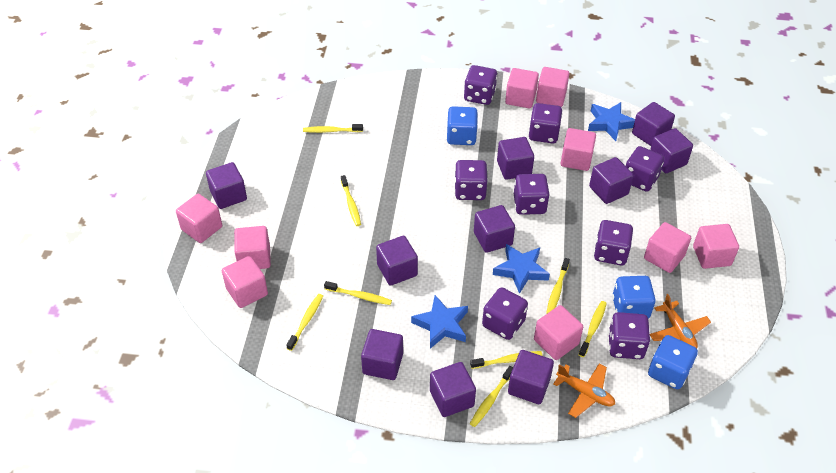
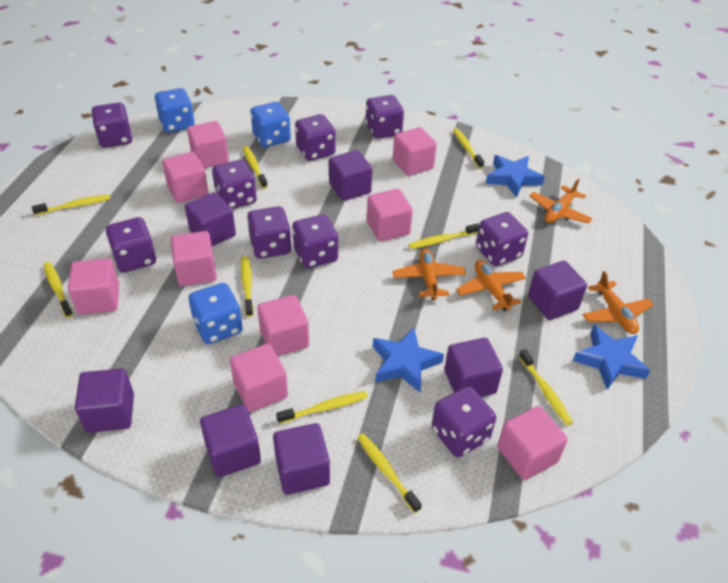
orange plane: [553,364,615,418] [650,294,711,348] = 2 -> [393,249,466,301] [456,260,526,311] [529,178,593,224] [582,271,654,334] = 4
purple cube: [206,162,247,209] [361,329,403,380] [376,236,418,286] [430,362,476,417] [474,205,515,253] [497,137,534,180] [508,350,554,404] [589,157,634,204] [632,102,675,146] [650,128,693,173] = 10 -> [75,369,134,433] [185,192,236,246] [200,404,261,477] [273,423,330,495] [329,150,372,201] [444,338,503,397] [528,261,587,320] = 7
purple dice: [454,160,488,200] [464,65,497,105] [482,287,528,340] [514,174,550,215] [529,103,562,143] [594,220,633,265] [608,312,650,359] [626,146,664,192] = 8 -> [92,102,132,148] [106,217,156,273] [212,160,257,209] [247,206,292,259] [292,214,338,269] [295,114,336,161] [366,95,404,139] [432,386,496,457] [476,212,528,266] = 9
yellow toothbrush: [286,294,323,351] [303,124,363,133] [324,281,392,305] [341,175,361,226] [470,351,543,369] [470,366,513,427] [546,258,570,314] [579,301,607,357] = 8 -> [32,195,110,216] [44,262,73,318] [241,256,254,317] [243,146,268,188] [276,391,368,424] [357,433,422,513] [409,223,479,249] [453,128,484,169] [519,349,573,426] = 9

